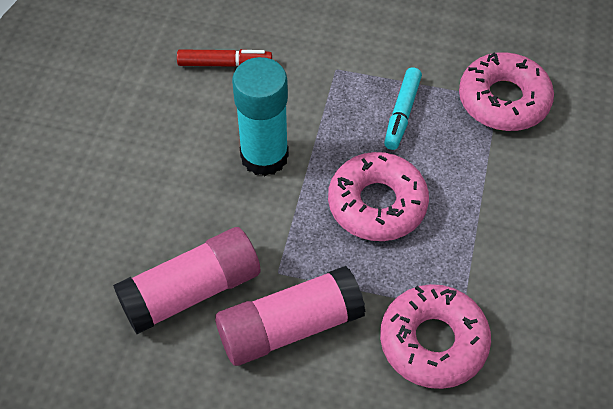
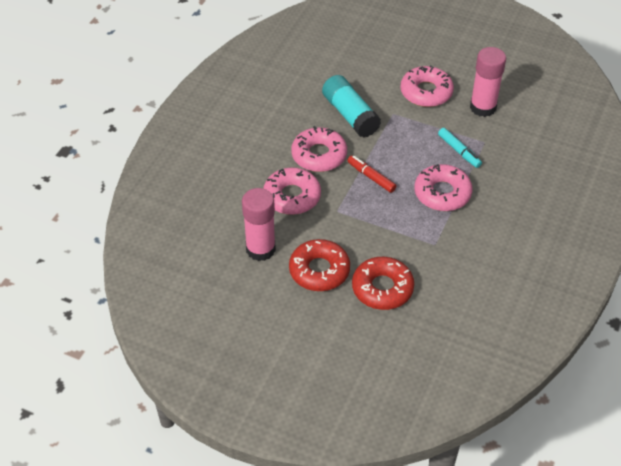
pink donut: [328,152,429,241] [380,284,491,389] [459,52,554,131] = 3 -> [263,168,321,215] [291,126,347,172] [401,65,454,107] [414,164,473,211] = 4
red donut: none = 0 -> [289,239,350,291] [352,257,414,310] = 2

